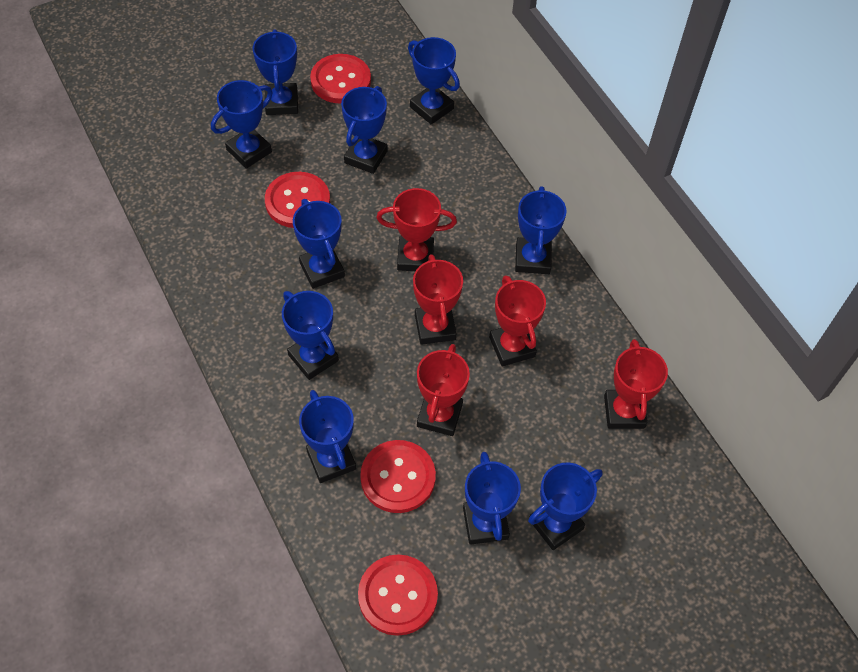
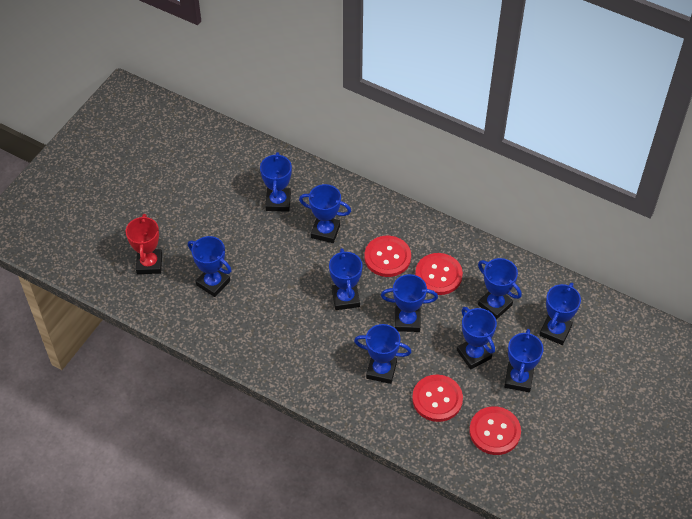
red trophy: [376,188,457,271] [413,254,463,345] [417,344,470,436] [489,275,546,366] [604,339,668,429] = 5 -> [126,214,162,274] = 1

